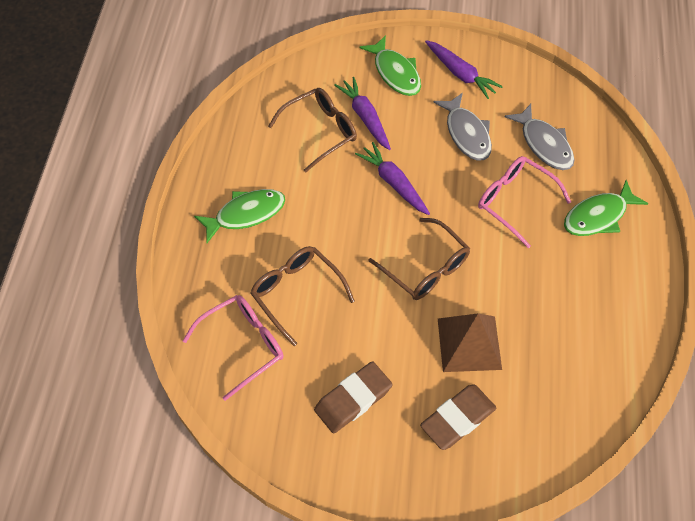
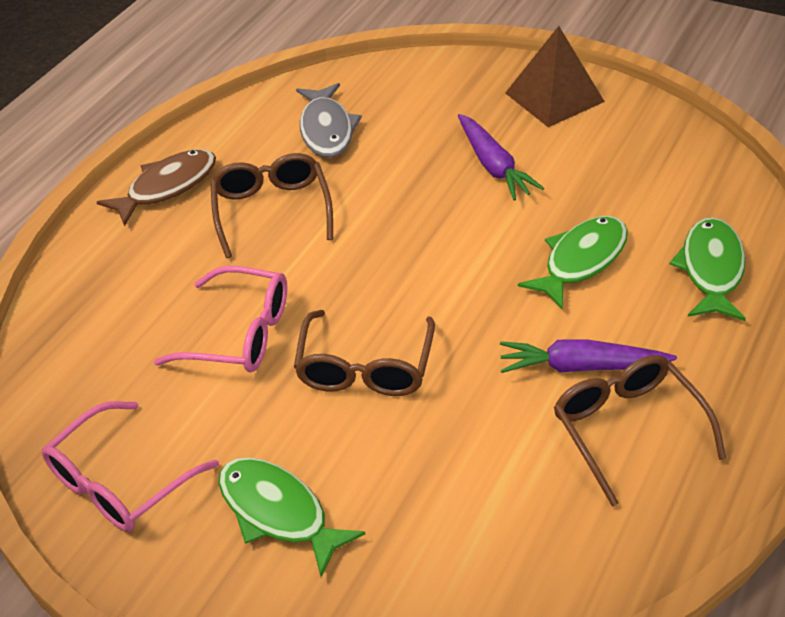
brown eraser: [314,361,393,433] [420,384,496,450] = 2 -> none = 0
brown fish: none = 0 -> [97,149,216,226] = 1
grey fish: [433,92,492,161] [505,104,574,170] = 2 -> [296,83,362,158] = 1
purple carrot: [334,77,391,150] [355,142,430,215] [425,40,503,99] = 3 -> [458,114,544,200] [500,339,677,373] = 2

